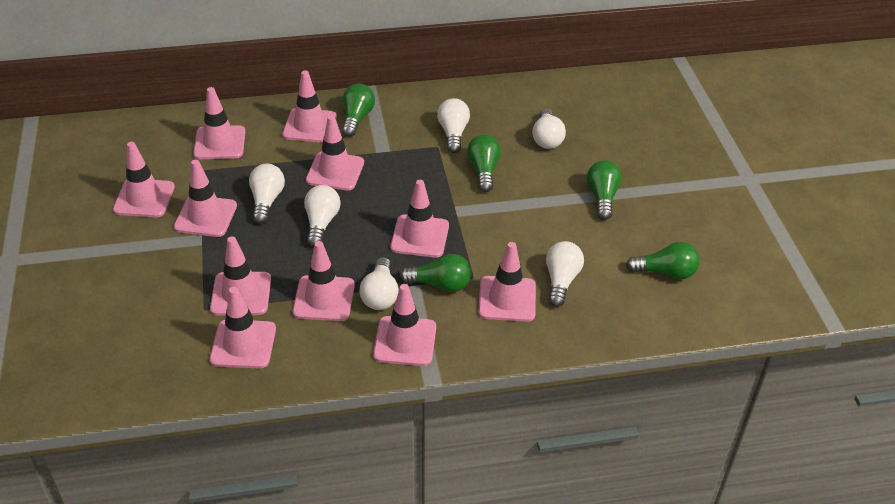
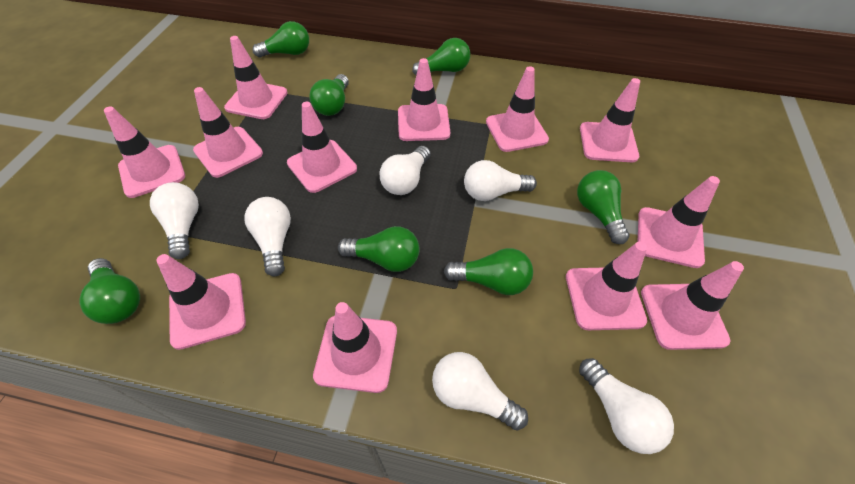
green light bulb: [342,83,375,137] [400,254,471,292] [467,135,501,192] [587,160,622,220] [626,242,700,280] = 5 -> [79,258,140,324] [252,21,309,57] [309,74,349,116] [338,226,420,272] [412,38,470,75] [444,248,533,295] [577,170,630,244] = 7
pink traffic cone: [113,142,175,217] [174,159,237,237] [193,87,246,159] [210,236,271,316] [210,287,276,369] [282,70,337,143] [293,241,355,321] [306,115,364,191] [373,284,436,366] [390,180,449,258] [478,242,536,322] = 11 -> [104,106,185,198] [156,254,246,350] [193,87,263,178] [224,36,288,119] [287,102,357,193] [313,302,397,393] [398,58,450,141] [486,66,549,152] [566,242,647,330] [580,78,640,162] [637,176,720,268] [641,261,744,350] = 12

